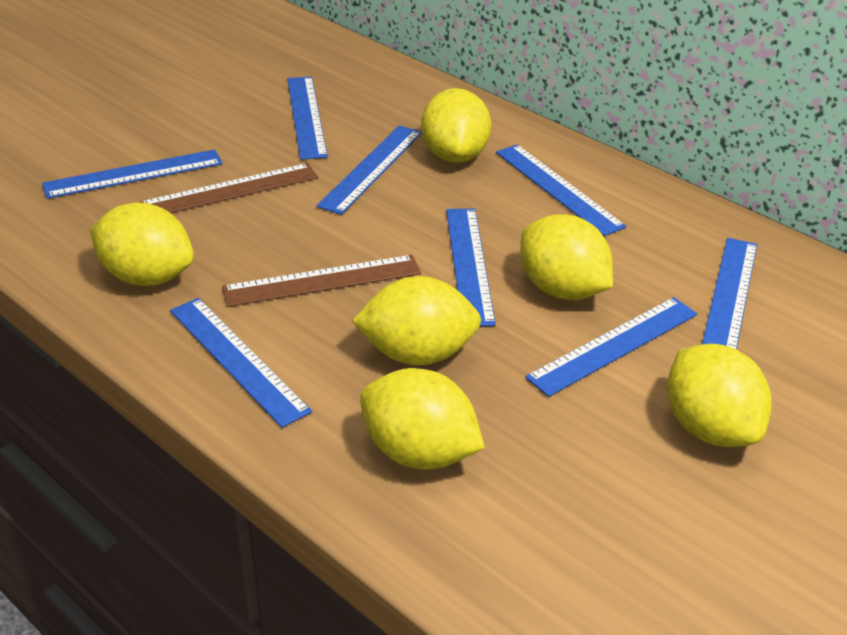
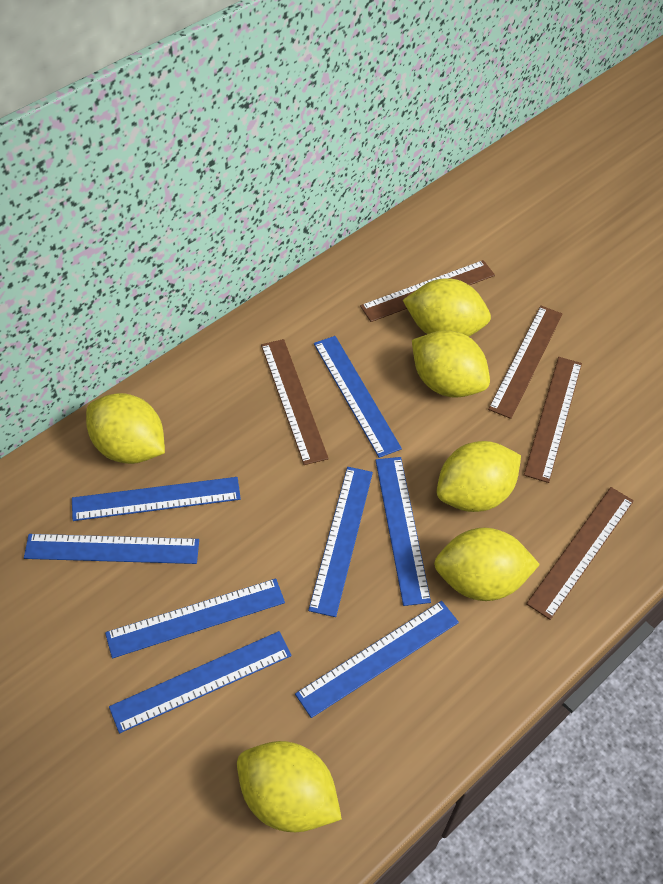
brown ruler: [141,163,318,213] [222,255,421,307] = 2 -> [261,339,329,465] [360,260,495,322] [488,306,563,419] [524,357,582,483] [526,487,634,620] = 5

